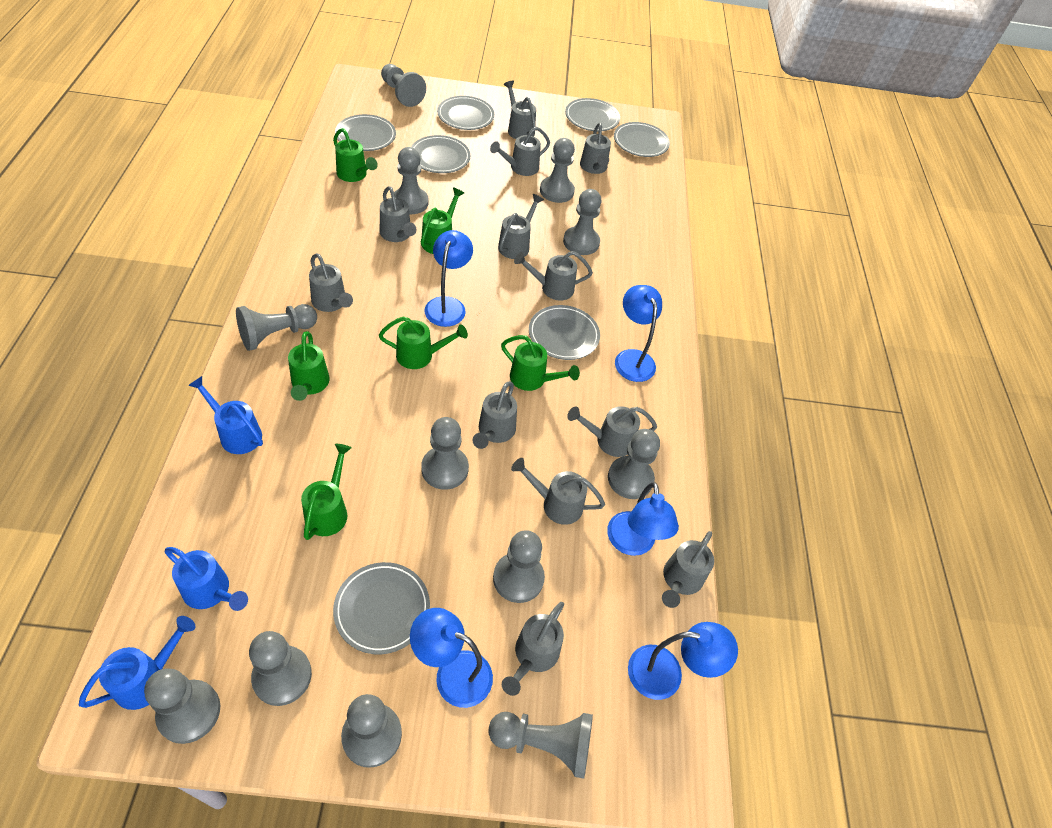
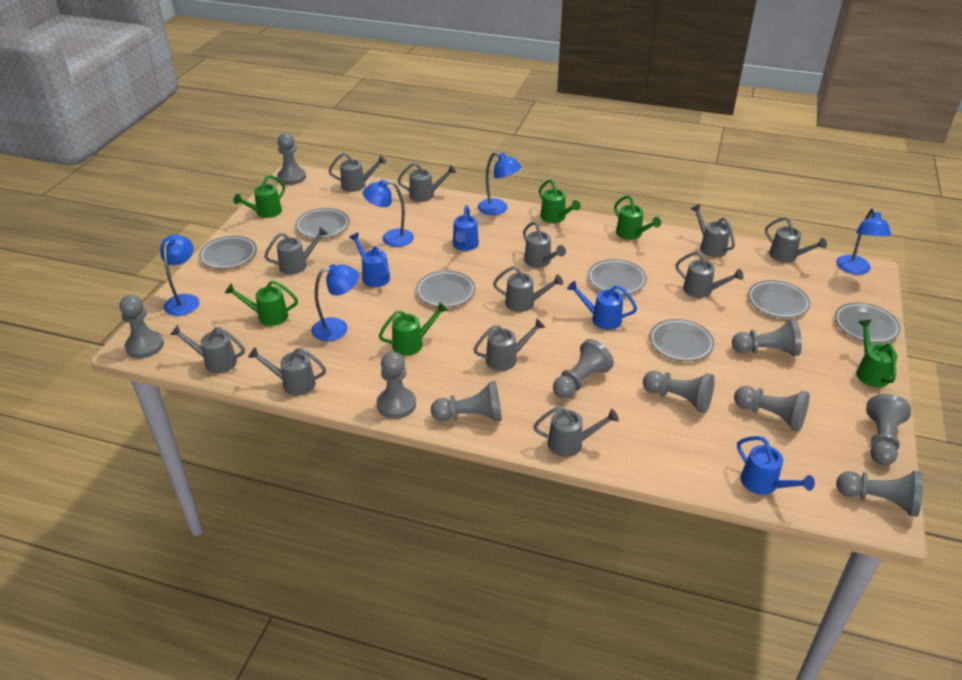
blue watering can: [79,616,195,710] [165,547,248,611] [188,376,263,454] = 3 -> [349,233,390,287] [453,205,479,251] [567,281,637,330] [737,436,815,495] = 4
grey pawn: [144,668,220,744] [236,304,317,351] [249,631,312,706] [341,694,402,768] [381,64,426,107] [394,147,429,214] [421,417,469,490] [488,712,593,779] [493,530,545,603] [540,138,575,203] [563,189,602,255] [608,429,660,499] = 12 -> [119,295,164,358] [277,133,306,185] [377,352,416,419] [431,381,502,422] [553,339,614,398] [643,371,715,413] [732,319,802,356] [734,386,810,432] [836,471,923,517] [866,394,911,466] = 10

